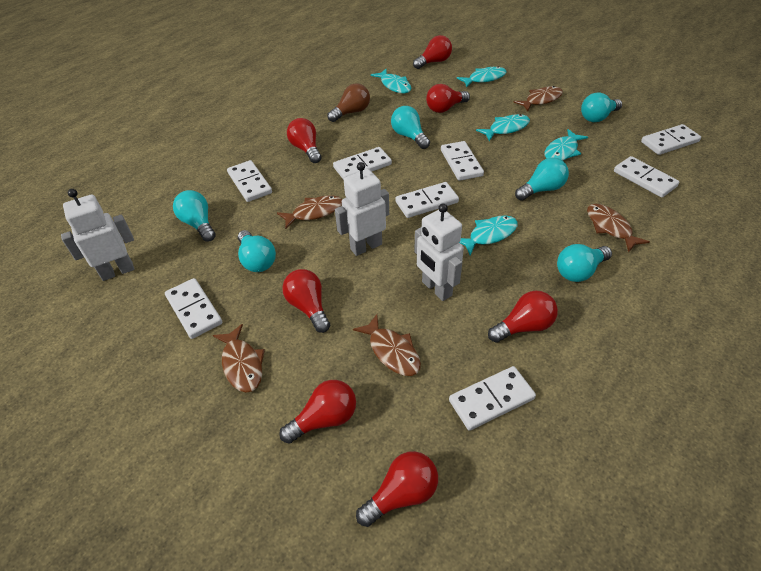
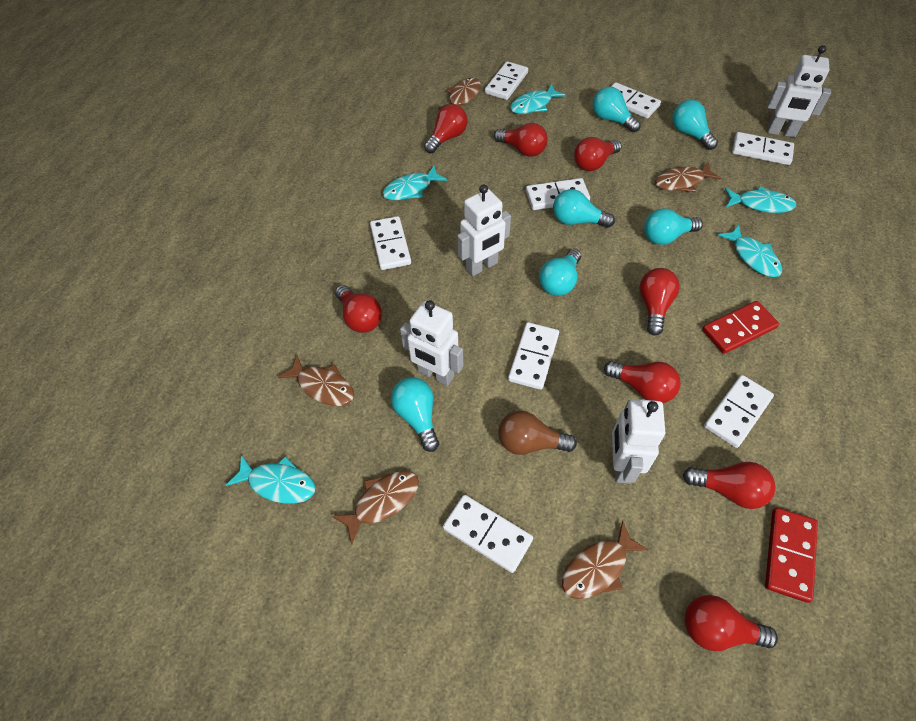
red domino: none = 0 -> [702,301,779,354] [765,508,818,603] = 2
red light bulb: [279,380,356,444] [282,269,330,333] [287,118,321,163] [356,451,438,527] [413,35,452,69] [426,84,470,113] [488,290,558,343] = 7 -> [335,285,382,333] [424,104,468,153] [494,123,548,157] [574,137,622,171] [604,361,681,403] [639,268,680,335] [683,462,775,509] [685,595,778,651] = 8
white robot: [61,189,134,281] [335,162,389,256] [414,204,464,301] = 3 -> [400,300,463,386] [457,185,511,276] [612,399,665,484] [767,45,831,137] = 4

